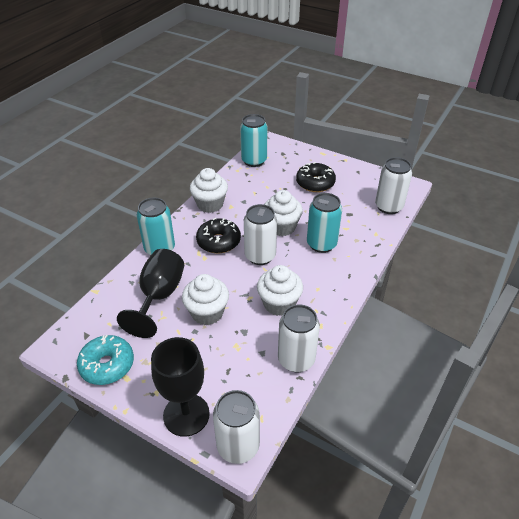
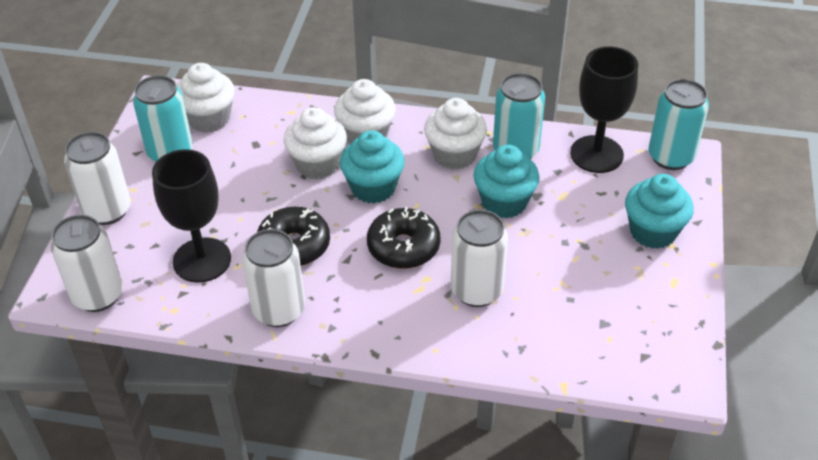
turquoise cupcake: none = 0 -> [340,130,405,204] [473,145,540,219] [625,174,694,249] = 3
turquoise donut: [77,335,134,385] = 1 -> none = 0

